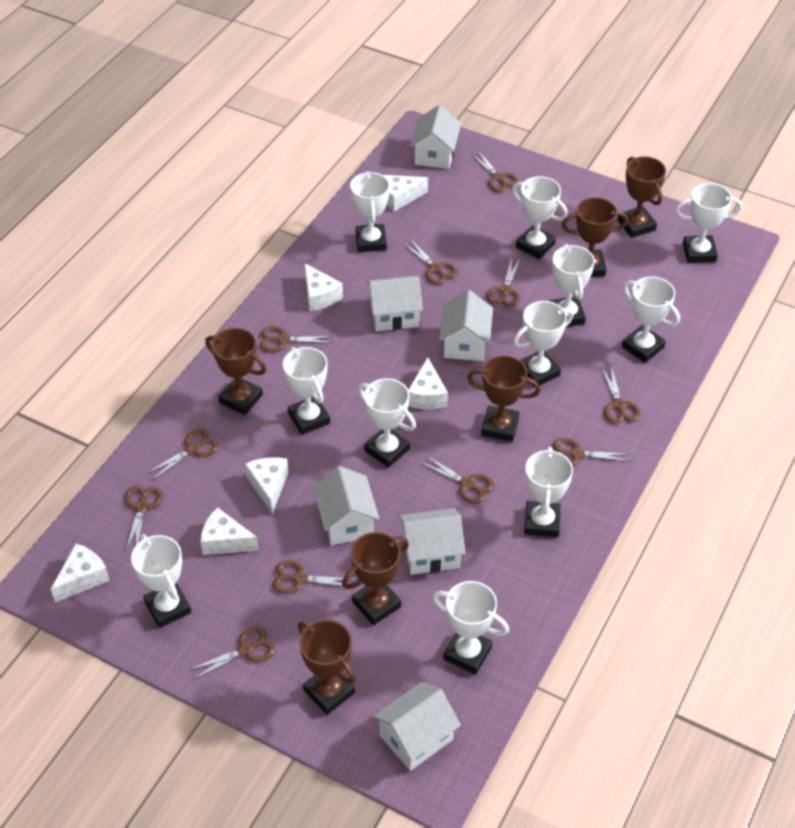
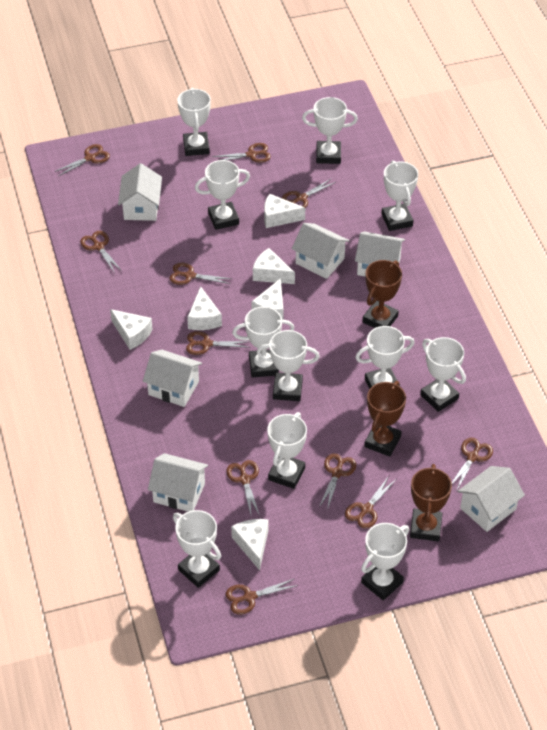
brown trophy: [205,328,266,415] [298,620,356,715] [342,532,409,625] [467,355,541,442] [562,197,628,277] [617,156,666,238] = 6 -> [362,260,402,328] [364,381,406,456] [410,464,452,541] = 3

